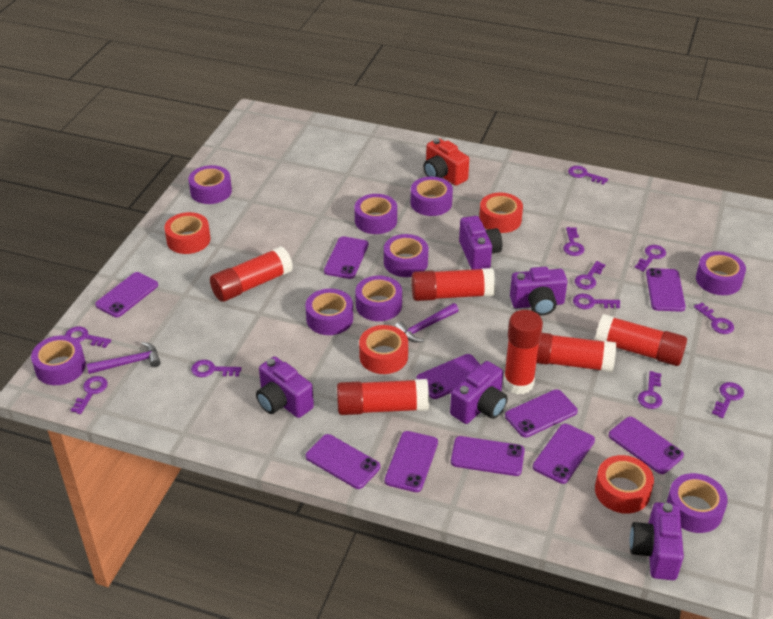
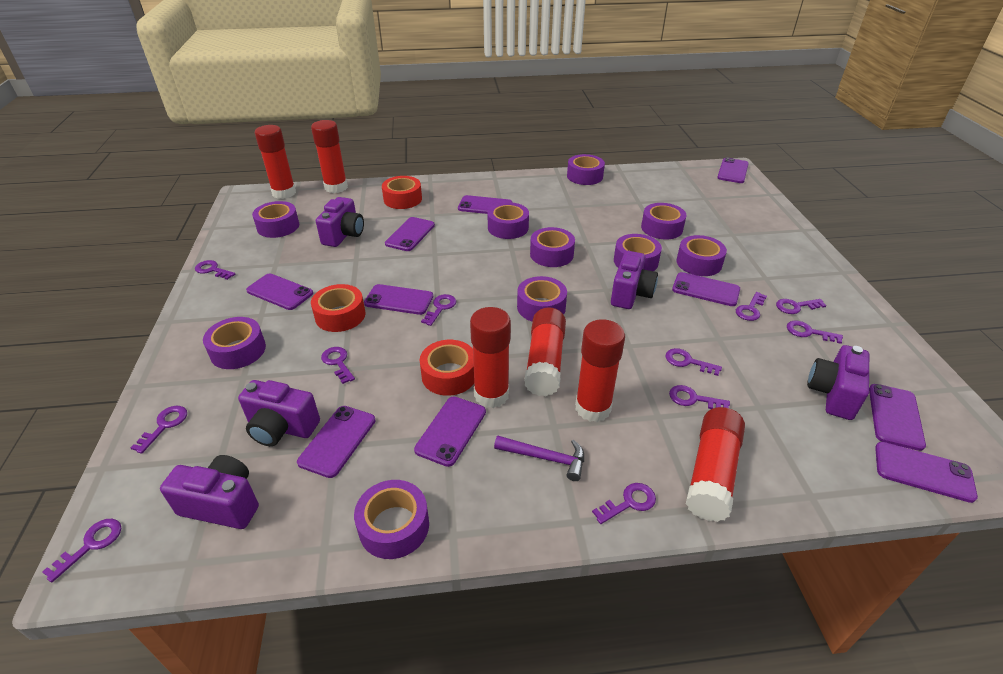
purple hammer: [87,342,161,374] [395,303,459,342] = 2 -> [494,436,584,481] = 1
purple tape: [31,336,86,385] [188,165,232,204] [306,289,353,335] [354,194,397,234] [355,275,402,321] [384,234,428,277] [411,177,453,216] [666,473,728,533] [696,251,746,295] = 9 -> [203,317,266,369] [252,201,299,238] [354,480,429,559] [488,202,529,239] [517,276,567,322] [530,227,575,267] [567,154,605,185] [614,234,662,271] [641,203,686,239] [676,235,727,276] = 10
red camera: [423,138,469,186] = 1 -> none = 0
red tape: [164,212,211,254] [359,325,408,374] [479,192,523,233] [595,455,654,514] = 4 -> [311,284,365,332] [382,176,422,209] [420,340,474,396] = 3

